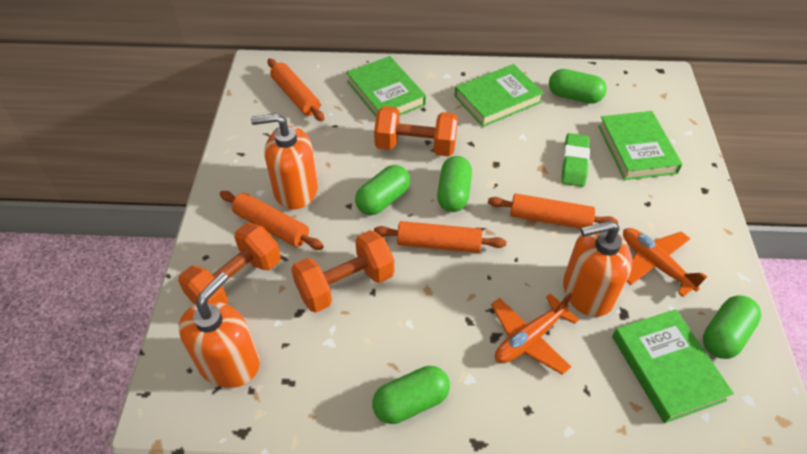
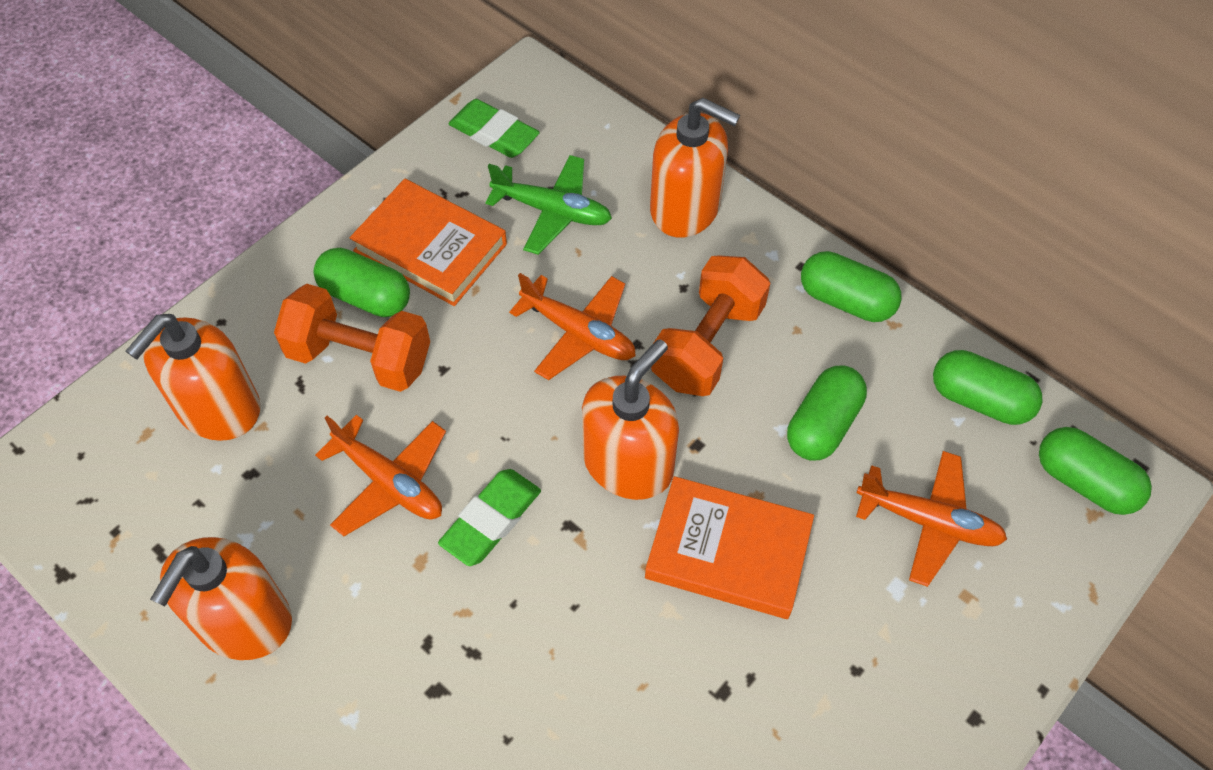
green book: [346,56,426,117] [454,64,544,127] [598,111,682,180] [612,309,734,423] = 4 -> none = 0
green eraser: [561,133,590,187] = 1 -> [438,469,541,566] [448,99,540,158] = 2
green plane: none = 0 -> [485,155,612,255] = 1
orange book: none = 0 -> [350,179,507,306] [645,476,814,619] = 2
orange dumbbell: [178,223,281,305] [291,230,394,313] [374,106,458,157] = 3 -> [274,284,430,392] [651,255,770,396] = 2
orange plane: [491,293,579,375] [623,228,707,297] = 2 -> [315,415,446,536] [509,273,636,380] [856,451,1007,587] = 3
orange rolling pin: [220,191,324,250] [268,59,324,121] [374,221,506,253] [488,194,618,229] = 4 -> none = 0
orange soap dispenser: [179,272,260,388] [251,113,318,210] [563,220,632,317] = 3 -> [126,314,261,441] [150,537,292,660] [582,339,679,500] [650,98,740,238] = 4

